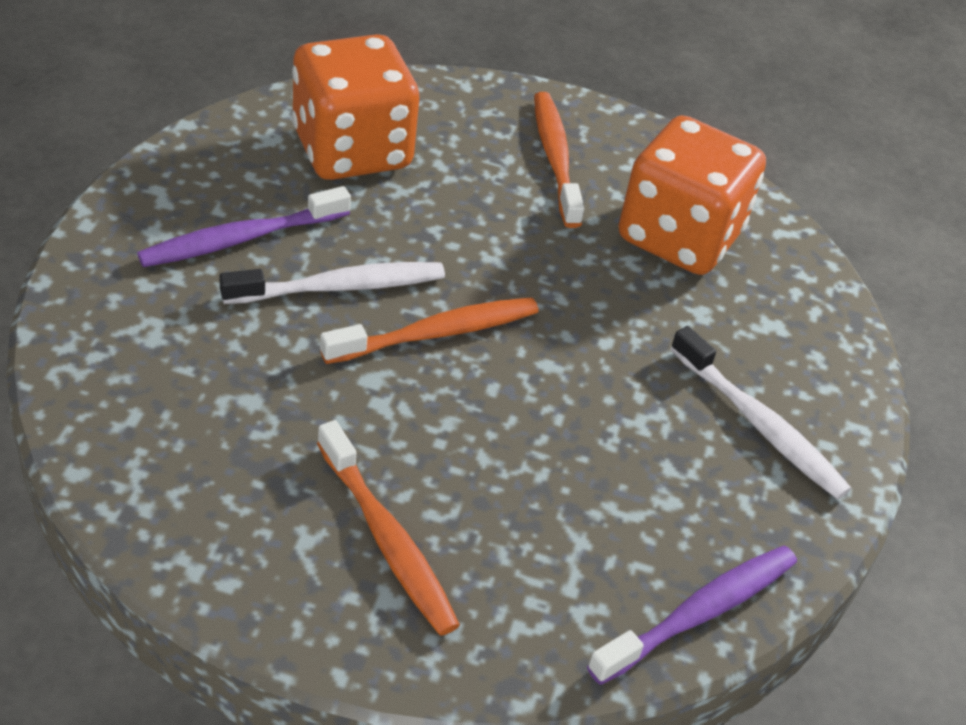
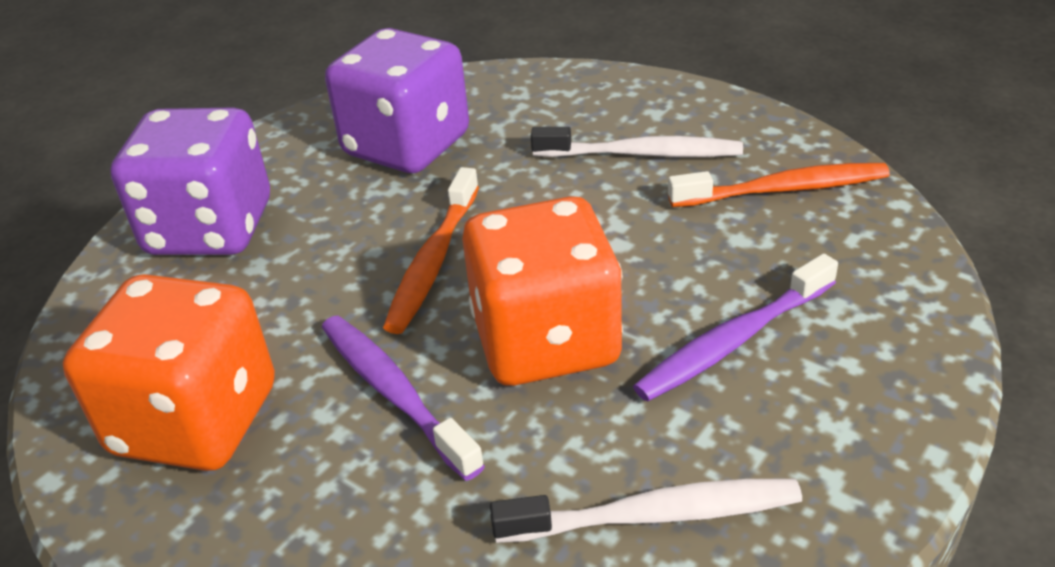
orange toothbrush: [317,420,460,636] [320,297,539,364] [534,92,585,228] = 3 -> [383,167,479,334] [668,163,890,207] = 2
purple dice: none = 0 -> [110,108,270,255] [325,28,469,173] = 2

